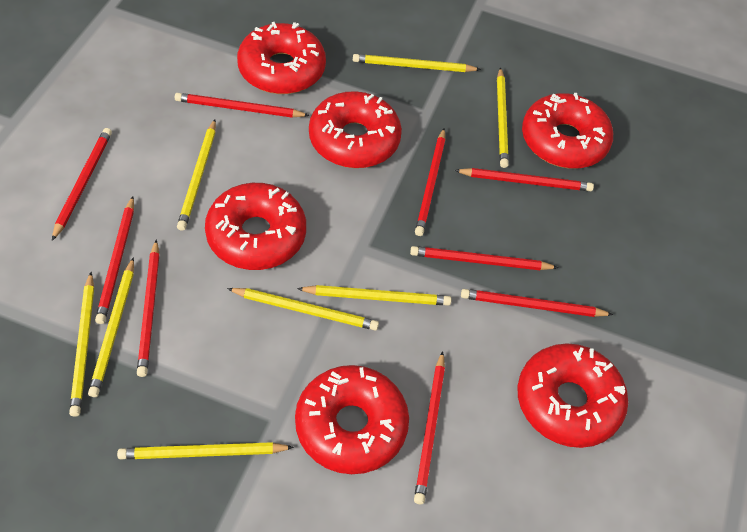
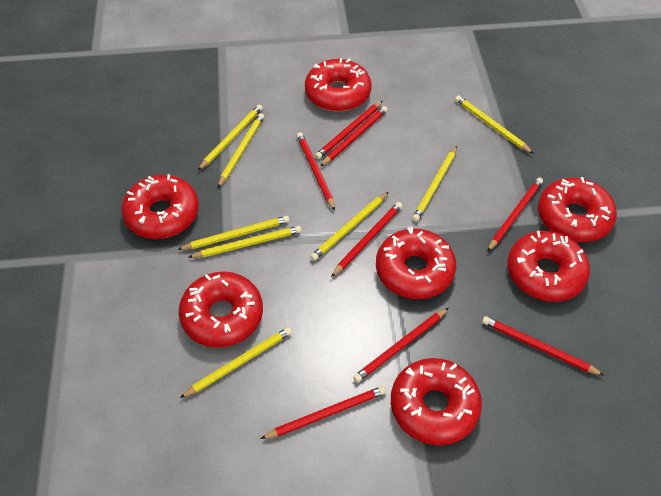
red donut: [205,183,306,270] [237,22,326,94] [295,365,409,474] [309,91,402,168] [518,343,628,448] [522,93,613,169] = 6 -> [121,174,199,239] [179,271,263,348] [305,58,372,112] [376,227,456,299] [391,358,482,445] [507,231,590,302] [538,177,617,242] = 7
red pencil: [52,128,112,241] [95,196,134,324] [137,239,159,377] [175,93,310,118] [410,246,559,270] [414,351,445,504] [415,129,445,236] [454,168,594,191] [461,289,613,317] = 9 -> [261,386,386,439] [297,132,335,211] [315,101,383,159] [320,106,388,166] [331,202,403,277] [353,308,448,383] [482,316,605,376] [487,177,543,252] = 8

